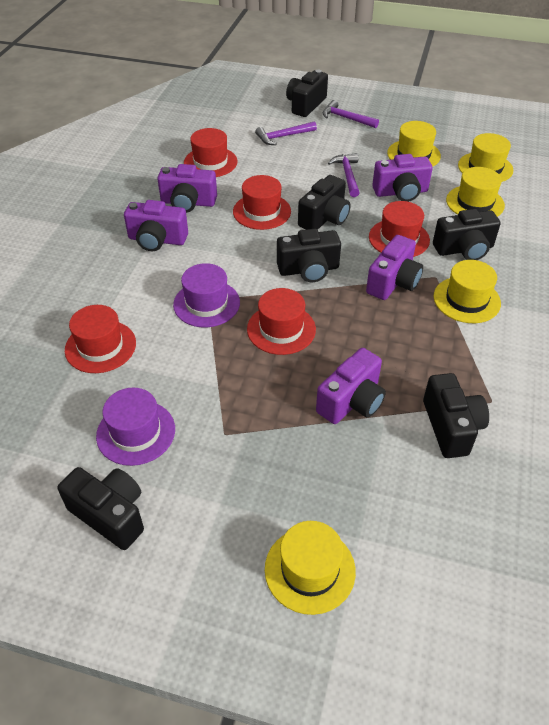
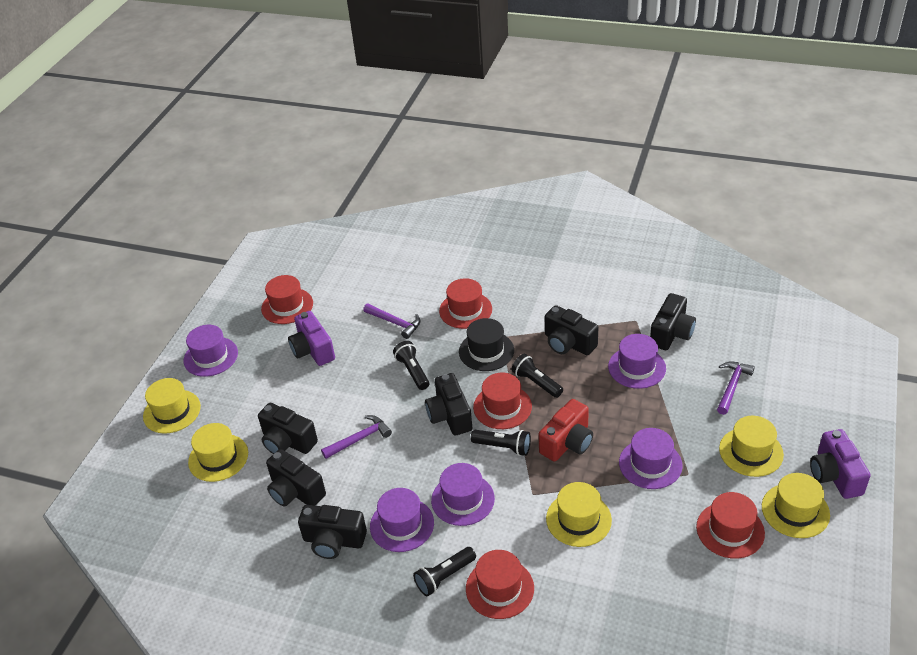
black flashlight: none = 0 -> [393,341,429,390] [413,547,476,596] [471,430,531,456] [511,354,563,398] = 4
black hat: none = 0 -> [459,318,514,371] = 1
purple camera: [124,200,188,251] [157,164,217,213] [316,348,386,424] [366,235,423,300] [372,154,433,202] = 5 -> [288,311,335,366] [810,429,871,499] = 2
purple hat: [96,388,175,466] [173,263,240,327] = 2 -> [184,325,238,377] [370,488,434,552] [431,463,495,526] [608,334,666,389] [619,428,683,489] = 5
red camera: none = 0 -> [539,399,593,462] = 1

